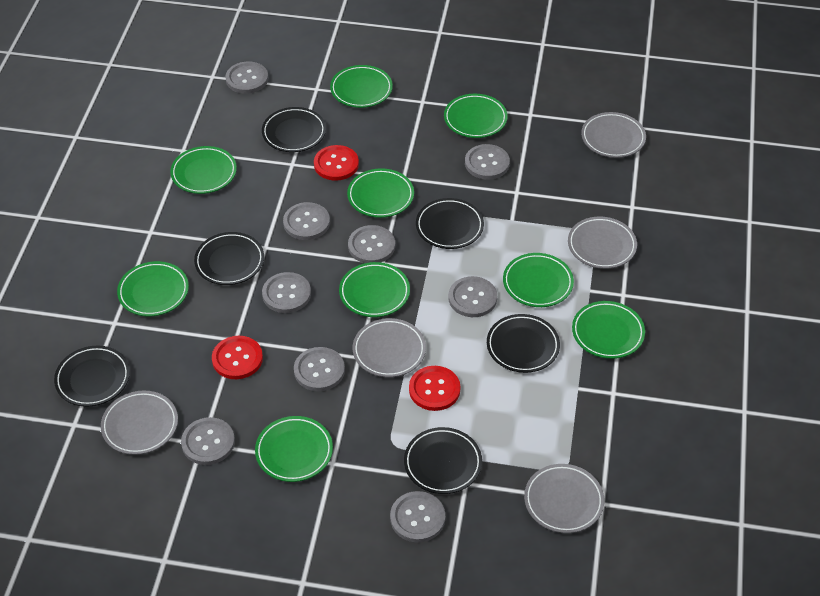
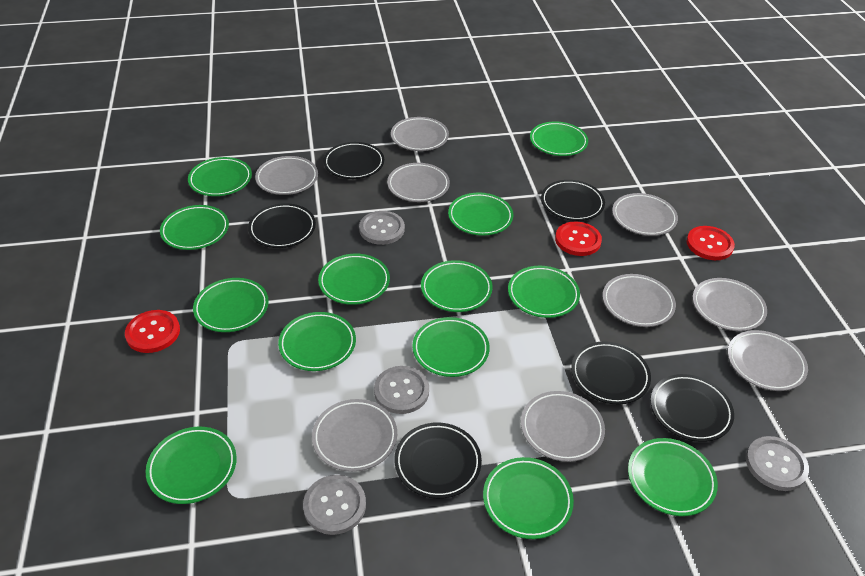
green plate: [117,261,189,316] [170,146,237,194] [255,416,333,482] [330,65,393,108] [339,262,410,317] [347,168,414,218] [444,94,508,138] [503,253,574,307] [572,301,645,359] = 9 -> [146,427,237,504] [160,205,229,250] [188,157,252,196] [193,278,269,332] [278,312,356,371] [318,254,390,305] [412,317,490,377] [421,260,493,312] [448,193,513,236] [483,457,574,539] [508,266,580,318] [530,121,588,156] [628,438,718,516] = 13
grey button: [181,417,235,465] [225,62,268,94] [262,272,311,313] [283,202,330,240] [294,347,345,391] [348,225,395,263] [390,491,445,543] [448,276,497,317] [465,144,510,180] = 9 -> [303,475,366,535] [359,211,405,245] [374,366,429,414] [746,436,809,491] = 4
grey plate: [101,391,178,455] [353,318,426,377] [524,464,604,533] [568,217,637,269] [581,112,646,158] = 5 -> [255,156,318,195] [312,399,397,472] [387,163,450,202] [391,117,449,151] [521,391,605,462] [602,274,676,327] [612,193,678,236] [693,278,767,331] [728,330,808,391] = 9

